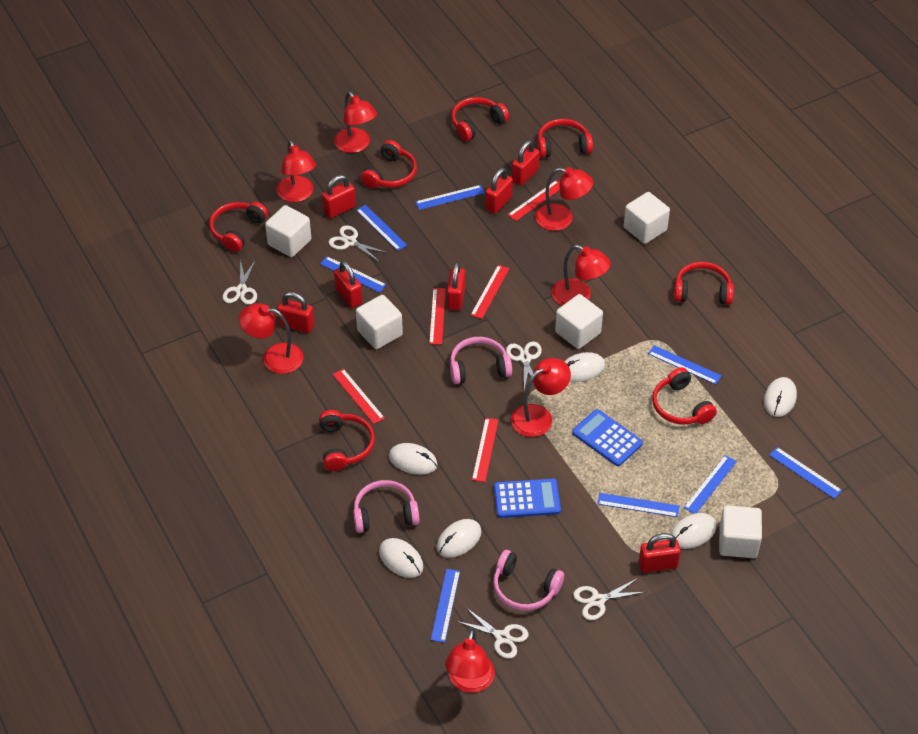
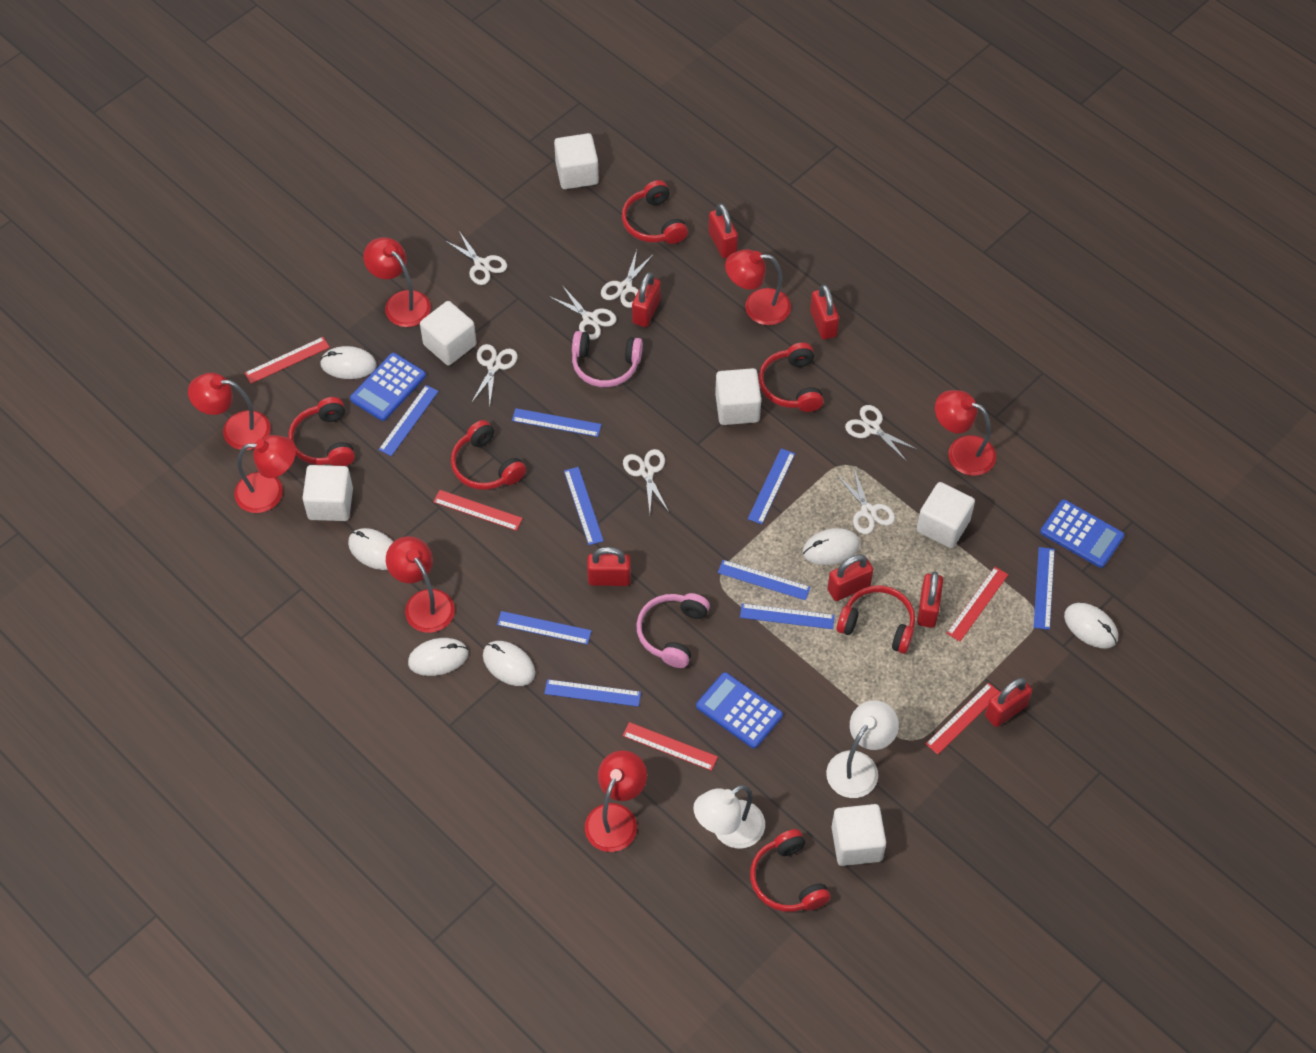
blue calculator: [494,479,561,518] [572,409,643,466] = 2 -> [350,353,426,421] [696,672,783,749] [1040,499,1125,568] = 3
blue ruler: [320,256,387,293] [356,205,407,251] [415,185,485,210] [431,569,460,643] [597,493,679,517] [648,345,721,385] [684,455,737,514] [769,447,842,499] = 8 -> [379,385,439,456] [497,611,592,645] [512,408,602,437] [544,679,641,707] [564,467,604,545] [718,560,810,600] [740,603,835,629] [748,448,795,524] [1034,547,1055,630] = 9
pink headphones: [353,480,420,533] [450,337,512,384] [493,550,564,611] = 3 -> [572,331,643,387] [636,593,710,668] = 2
red headphones: [209,202,268,252] [319,410,375,471] [361,140,417,188] [451,97,509,141] [537,119,593,158] [652,367,717,425] [674,262,734,305] = 7 -> [289,397,355,466] [451,420,526,490] [622,180,688,244] [750,829,831,912] [759,343,824,412] [837,585,915,654] = 6
white cube: [265,205,311,257] [356,295,403,349] [555,294,603,349] [624,192,670,244] [719,505,762,558] = 5 -> [303,465,353,521] [420,301,477,365] [554,133,599,189] [715,368,761,425] [831,804,886,866] [917,482,975,548] = 6
white lamp: none = 0 -> [693,785,765,848] [826,700,899,798] = 2
white scissors: [222,259,257,305] [328,225,388,261] [456,608,529,659] [506,342,542,390] [573,578,645,620] = 5 -> [444,230,507,285] [471,344,518,406] [549,285,617,340] [601,250,654,308] [623,449,669,513] [836,469,895,534] [845,405,919,461] = 7

